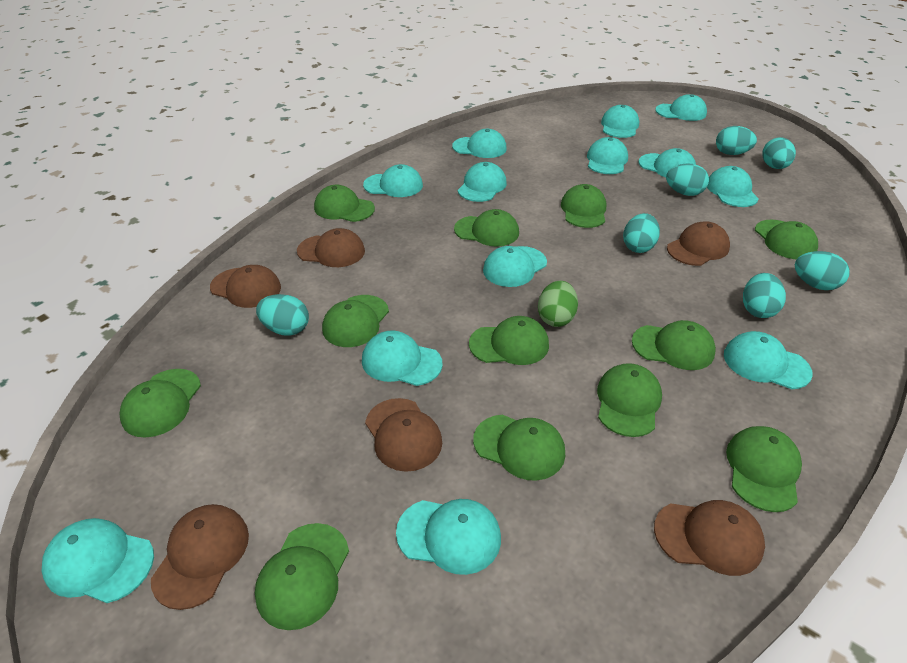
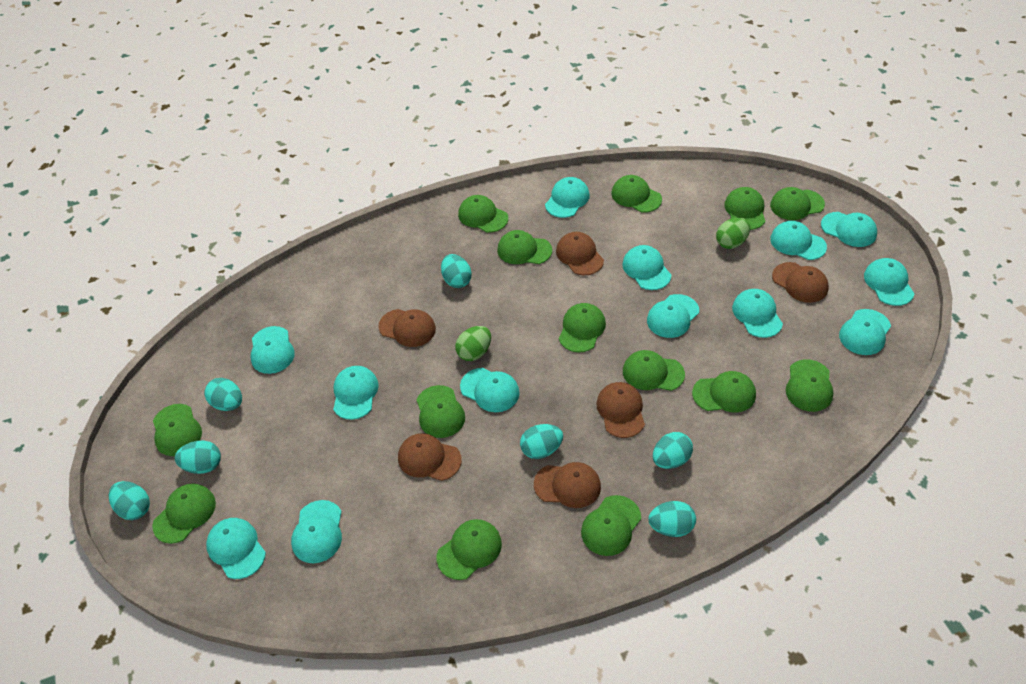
green cap: [119,369,201,438] [255,523,349,630] [314,185,375,222] [322,295,389,347] [454,209,519,247] [469,316,549,365] [473,415,565,481] [561,184,606,228] [597,363,662,437] [632,320,716,370] [726,426,802,512] [755,220,818,259] = 12 -> [152,484,216,544] [153,404,202,456] [417,385,465,438] [436,519,502,580] [458,195,508,233] [497,230,552,264] [559,303,606,353] [581,495,641,556] [611,175,662,213] [623,350,685,391] [692,371,756,412] [724,187,765,230] [770,187,825,220] [786,359,834,412] = 14
green egg: [538,281,578,327] = 1 -> [455,326,491,361] [716,218,750,249] = 2

